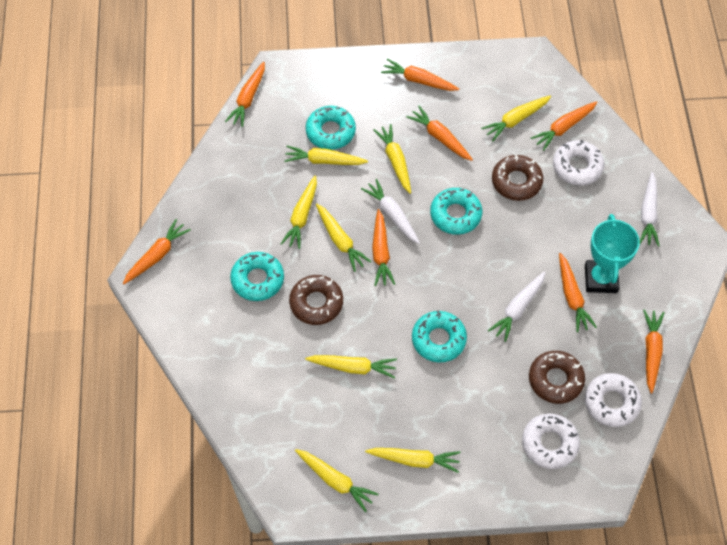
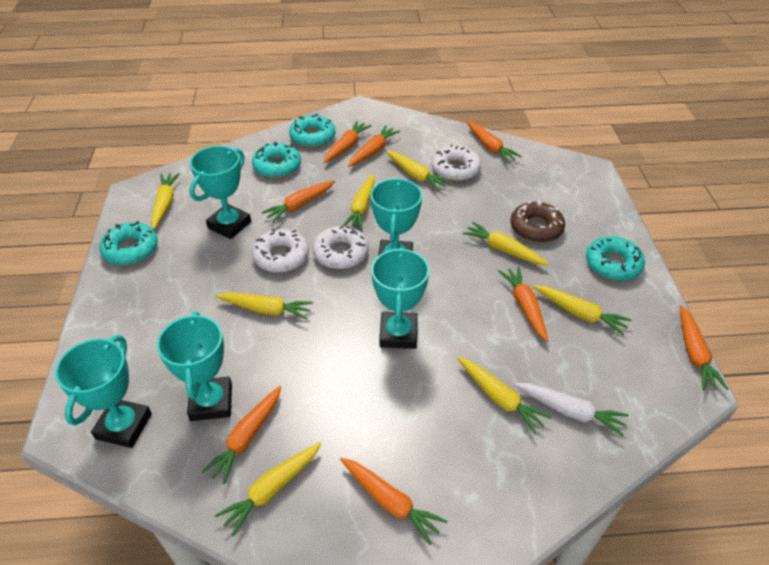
brown donut: [289,275,343,325] [492,154,543,201] [529,351,585,404] = 3 -> [511,200,565,243] = 1
turquoise trophy: [585,214,640,293] = 1 -> [55,335,152,448] [157,312,232,421] [189,146,251,239] [371,178,422,256] [371,247,429,349] = 5
white carrot: [361,179,420,244] [488,271,545,342] [640,172,659,246] = 3 -> [514,383,629,437] = 1

